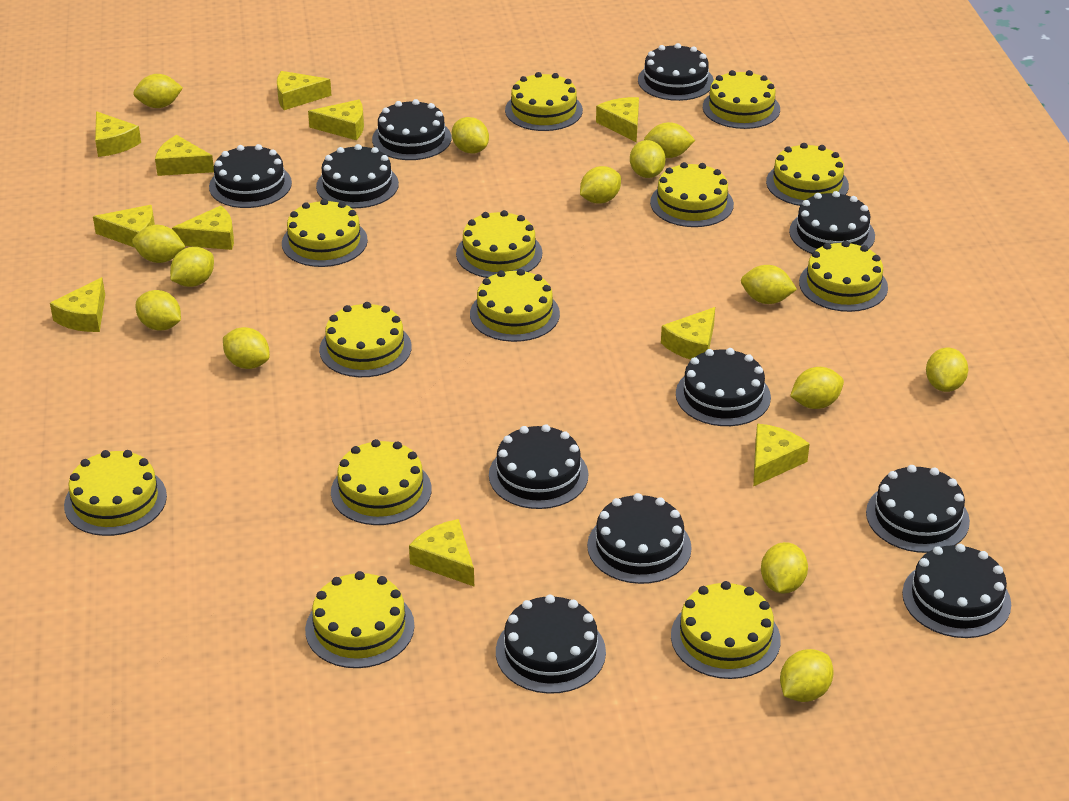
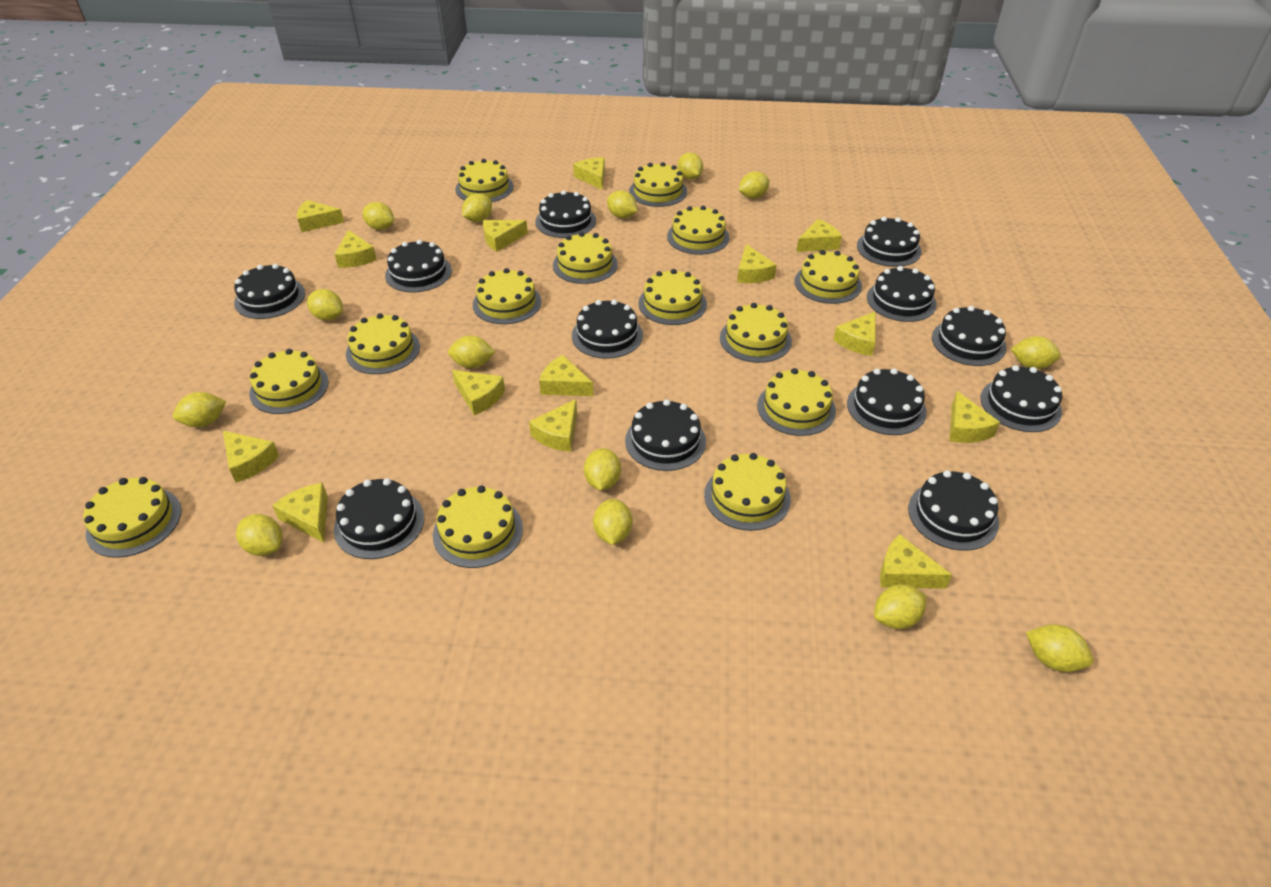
black cake: [209,144,292,208] [316,144,399,208] [372,99,452,160] [489,424,588,509] [496,595,606,694] [587,493,692,584] [638,43,714,101] [676,348,771,426] [789,191,875,254] [866,465,970,553] [902,544,1011,638] = 11 -> [234,264,305,319] [334,478,424,559] [385,239,452,292] [535,190,596,238] [572,300,643,359] [625,399,706,471] [847,368,927,435] [857,217,922,267] [867,266,937,322] [908,470,999,551] [932,306,1006,366] [980,365,1062,432] = 12
yellow cake: [64,450,167,536] [282,199,368,267] [305,571,415,668] [319,302,412,377] [331,439,432,525] [456,210,542,278] [470,269,560,342] [505,72,583,131] [650,162,734,227] [671,581,781,679] [703,70,780,129] [766,143,849,206] [799,241,888,312] = 13 -> [83,477,181,558] [249,349,329,414] [346,313,420,374] [433,486,523,568] [455,159,514,202] [473,268,541,324] [553,232,618,284] [629,162,687,207] [638,269,707,325] [667,206,729,255] [704,453,791,531] [720,303,792,363] [757,368,836,436] [795,250,862,304] = 14
yellow cheese: [50,277,105,332] [93,205,155,248] [95,111,141,157] [155,135,214,176] [172,206,234,250] [277,71,332,110] [308,100,364,140] [409,519,474,586] [596,97,639,142] [661,307,715,360] [753,424,810,486] = 11 -> [223,431,279,483] [272,483,328,543] [297,200,344,232] [334,230,377,268] [452,370,505,415] [483,220,528,252] [529,399,577,452] [539,355,593,396] [573,157,605,190] [737,244,776,283] [797,219,842,252] [833,312,876,356] [880,534,952,589] [949,391,1000,443] = 14

